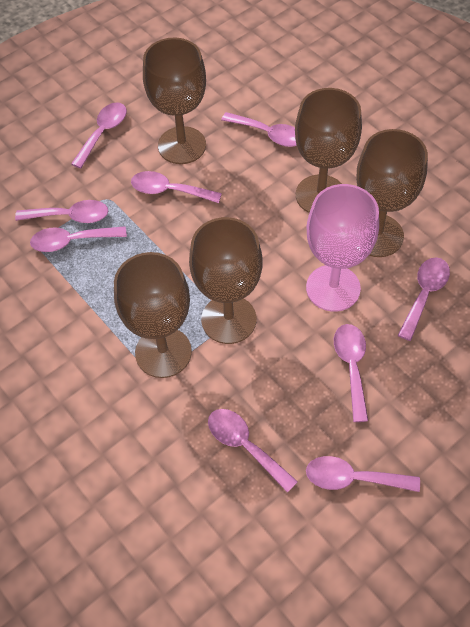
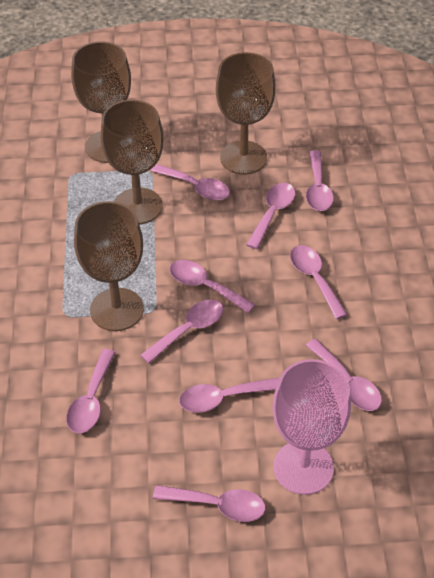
brown goblet: [114,252,192,378] [143,38,206,164] [189,217,262,344] [295,88,362,213] [357,129,428,257] = 5 -> [71,42,131,163] [74,201,144,331] [101,100,163,224] [216,52,275,174] = 4
pink spoon: [15,200,108,223] [30,226,127,252] [71,102,127,168] [131,171,222,203] [208,409,298,493] [221,112,297,147] [306,456,420,492] [334,324,368,422] [398,257,450,341] = 9 -> [66,349,116,433] [140,300,223,364] [151,164,230,201] [153,485,266,522] [170,260,255,313] [179,378,279,413] [246,183,295,249] [290,245,348,319] [305,339,382,411] [306,150,334,211] = 10

